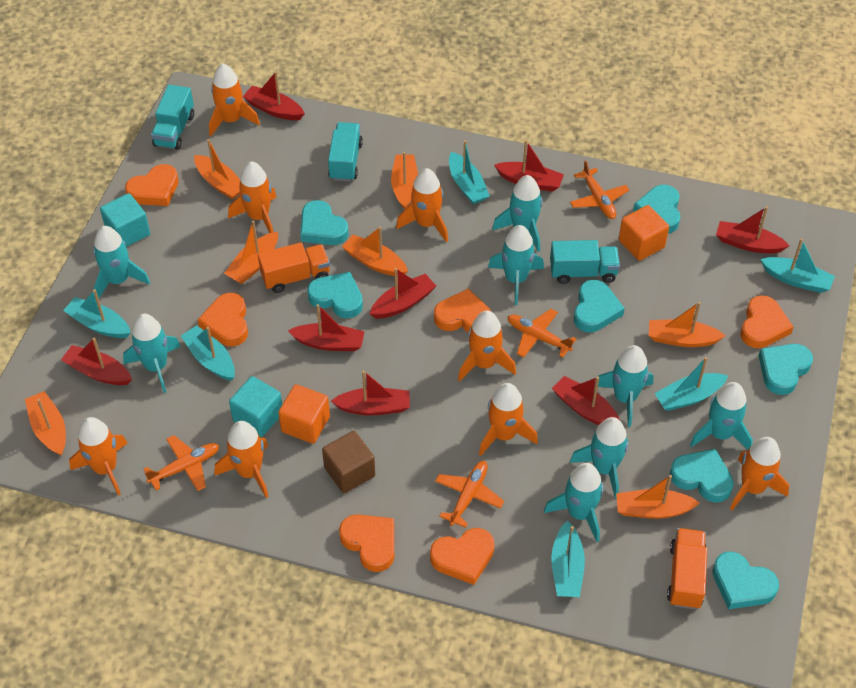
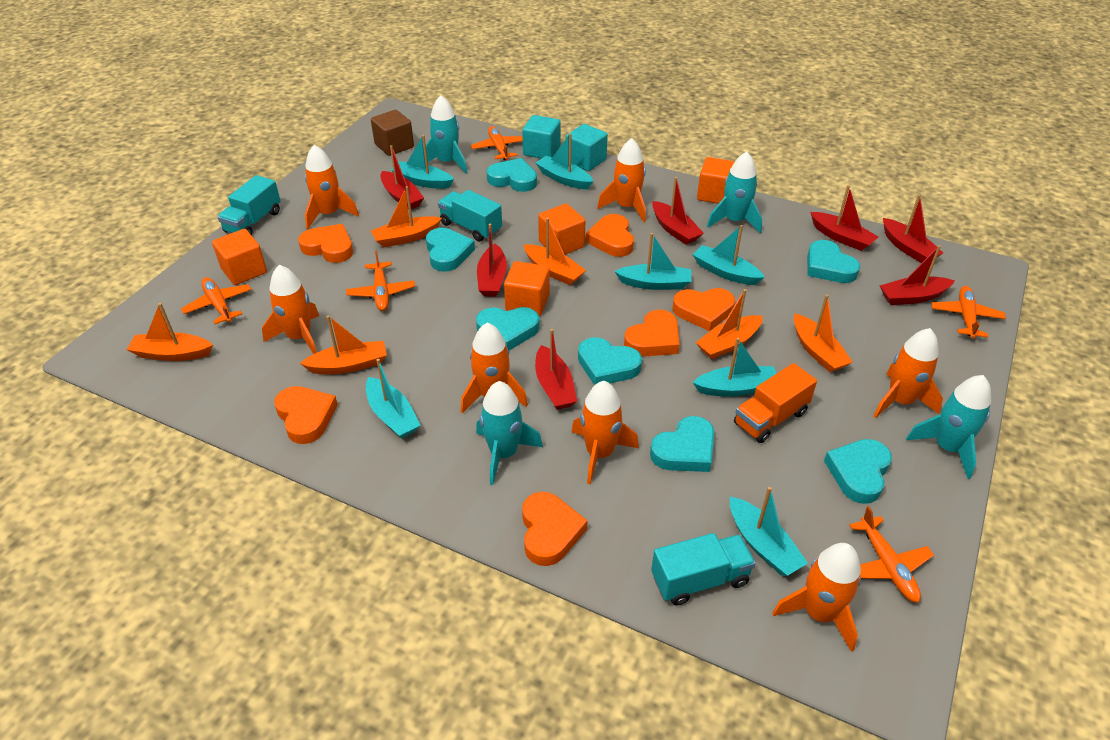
orange boat: [25,391,66,456] [194,139,240,199] [224,221,278,284] [342,227,408,277] [391,152,418,209] [616,475,700,519] [649,302,725,347] = 7 -> [127,303,213,361] [300,315,387,374] [371,186,442,247] [523,218,586,285] [696,289,763,359] [794,294,853,372] = 6
orange cube: [278,384,330,444] [619,205,669,261] = 2 -> [212,229,267,285] [504,261,550,316] [538,204,585,255] [697,157,735,204] = 4
orange plane: [144,435,219,491] [435,461,504,528] [508,309,576,357] [570,160,629,219] = 4 -> [181,277,252,324] [346,251,415,311] [471,126,523,160] [849,506,934,603] [931,286,1006,339] = 5
orange rocket: [69,417,128,495] [209,64,260,136] [214,421,269,498] [228,161,276,233] [396,168,448,242] [458,310,516,382] [479,383,538,456] [730,437,789,510] = 8 -> [262,265,319,354] [305,145,359,229] [461,322,528,414] [572,381,639,484] [597,138,646,222] [772,543,861,652] [874,328,943,418] = 7
orange truck: [258,243,330,293] [667,528,707,609] = 2 -> [734,363,817,443] = 1
red boat: [61,337,132,385] [243,71,305,120] [288,304,365,351] [331,371,410,416] [369,268,436,319] [494,140,564,192] [552,376,620,425] [716,206,790,254] = 8 -> [380,145,424,209] [477,224,507,297] [535,329,577,410] [652,177,704,245] [810,185,878,251] [880,245,955,305] [883,195,943,263] = 7
turquoise boat: [63,289,131,338] [181,325,235,381] [449,140,490,204] [551,521,585,597] [655,357,728,411] [760,238,835,293] = 6 -> [366,359,421,439] [391,135,454,189] [536,133,594,190] [614,233,692,290] [692,338,777,397] [693,225,765,285] [730,487,808,576] = 7
turquoise rocket: [93,226,150,299] [123,314,181,393] [488,225,544,305] [492,175,542,252] [544,463,603,542] [570,417,628,498] [595,345,653,427] [690,382,753,450] = 8 -> [424,95,467,173] [476,381,543,485] [707,151,762,233] [906,375,991,479] = 4

